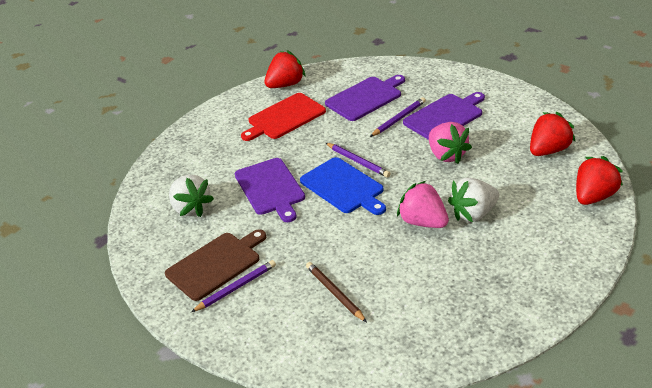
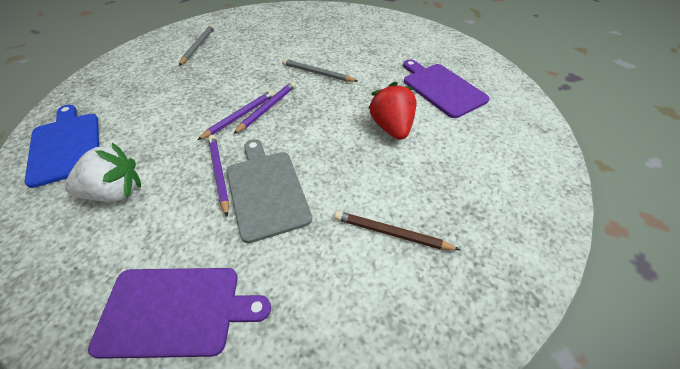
brown cutting board: [165,229,266,301] = 1 -> none = 0
grey cutting board: none = 0 -> [226,139,312,243] = 1
grey pencil: none = 0 -> [179,25,215,66] [282,59,358,82] = 2
pink strawberry: [397,181,449,228] [429,122,472,164] = 2 -> none = 0
purple cutting board: [235,158,305,222] [325,75,405,121] [403,92,485,140] = 3 -> [88,268,271,359] [403,59,490,118] = 2
red cutting board: [241,93,326,141] = 1 -> none = 0
red strawberry: [265,50,306,88] [530,112,576,156] [576,156,623,205] = 3 -> [368,82,417,140] = 1
white strawberry: [169,175,214,217] [448,178,499,222] = 2 -> [65,143,141,202] = 1

